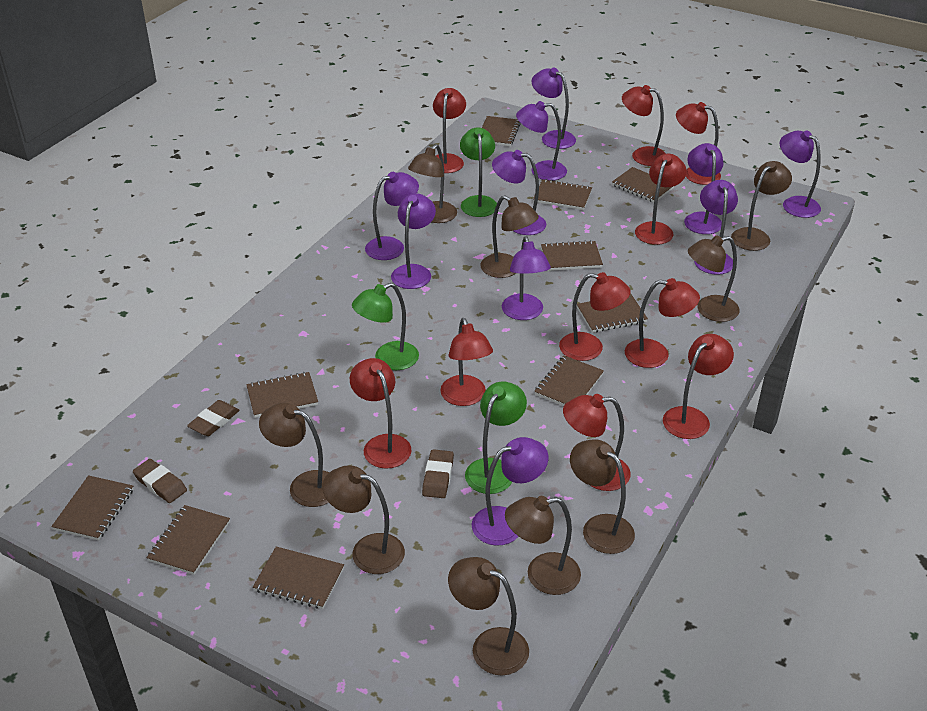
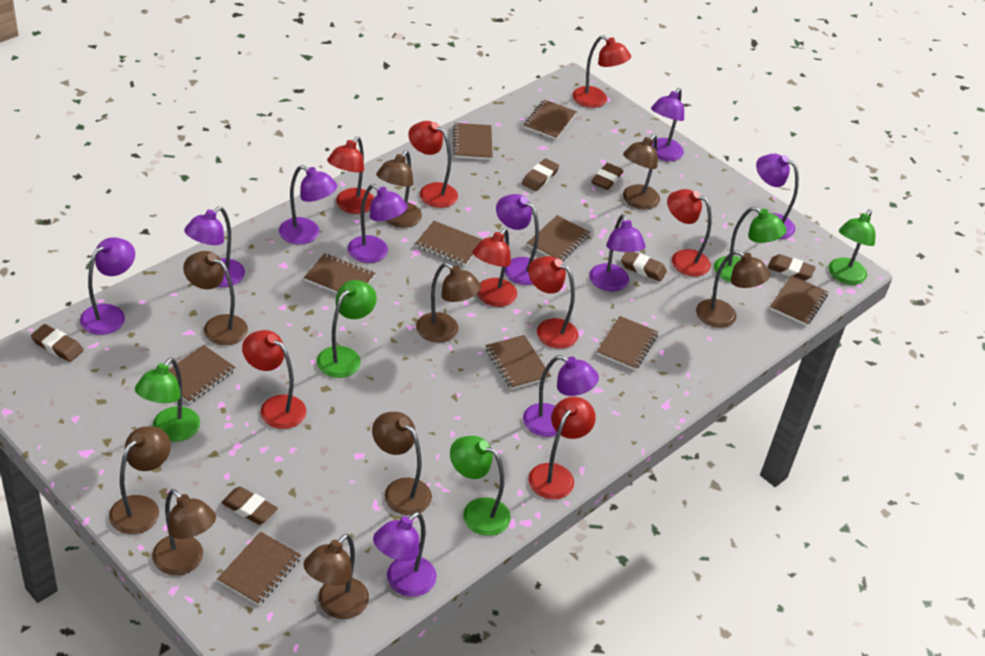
brown eraser: [133,459,187,503] [187,400,240,436] [422,449,454,498] = 3 -> [31,324,84,362] [221,487,278,524] [522,158,559,191] [591,163,624,190] [621,252,667,281] [767,254,816,280] = 6
green lamp: [352,283,419,370] [460,127,497,217] [465,381,527,494] = 3 -> [135,358,200,442] [317,280,377,378] [450,436,511,536] [714,207,787,282] [829,210,875,285] = 5
red lamp: [350,358,411,469] [433,88,466,173] [440,318,493,406] [559,272,631,361] [563,394,630,491] [622,85,666,166] [625,278,700,368] [635,154,686,245] [663,334,734,439] [676,102,721,185] = 10 -> [242,330,306,429] [327,136,374,214] [408,121,458,208] [473,228,517,307] [528,256,579,349] [528,397,596,499] [572,35,631,108] [667,189,712,276] = 8

